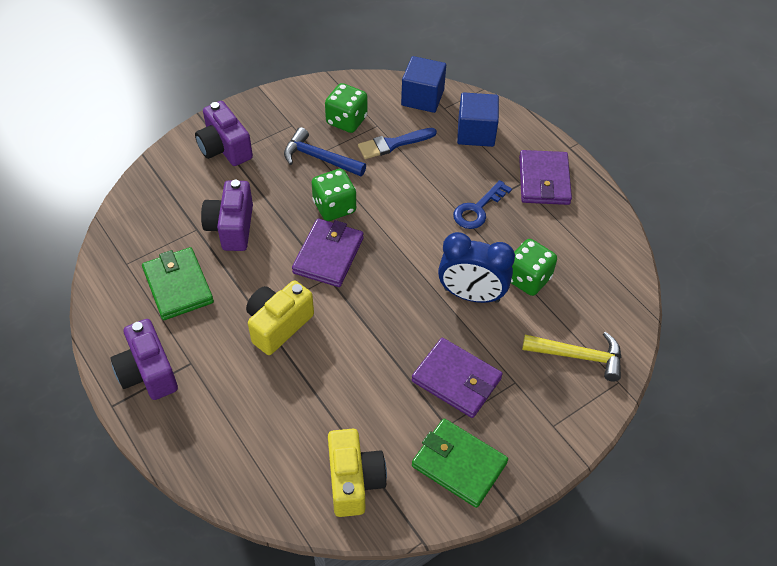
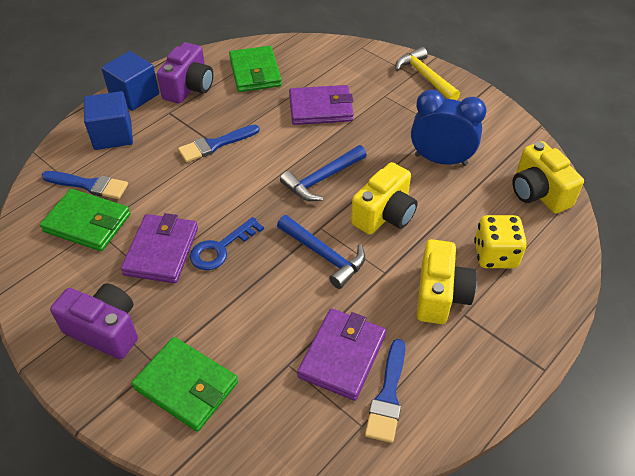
blue brush: [358,128,437,159] = 1 -> [42,171,128,199] [178,125,260,162] [365,339,406,443] = 3
blue hammer: [284,127,366,176] = 1 -> [277,215,365,289] [280,145,367,201] = 2
green dice: [312,169,356,221] [325,83,368,133] [511,239,557,296] = 3 -> none = 0
green wallet: [142,247,214,320] [412,418,508,508] = 2 -> [40,189,131,251] [132,337,238,432] [229,46,282,92] = 3
purple camera: [111,319,178,400] [195,101,253,166] [201,180,253,251] = 3 -> [50,283,138,360] [157,42,213,104] = 2
yellow camera: [246,281,314,355] [328,429,387,517] = 2 -> [351,162,417,235] [417,239,477,324] [512,141,584,214] = 3
yellow dice: none = 0 -> [474,215,527,268] = 1

